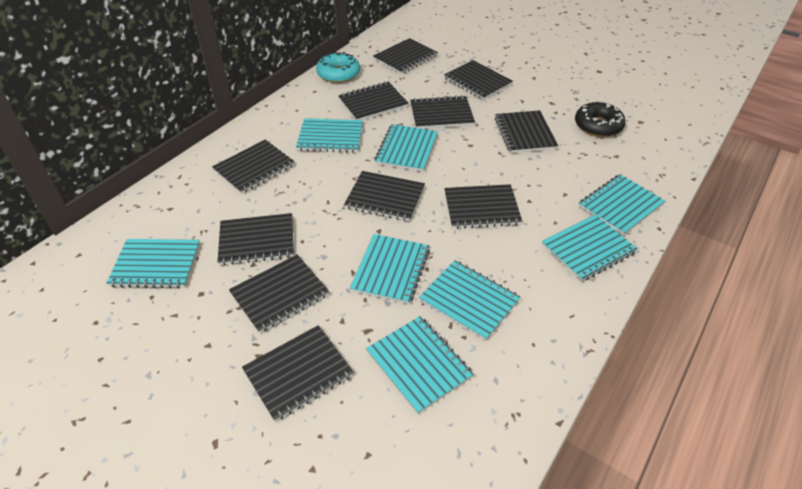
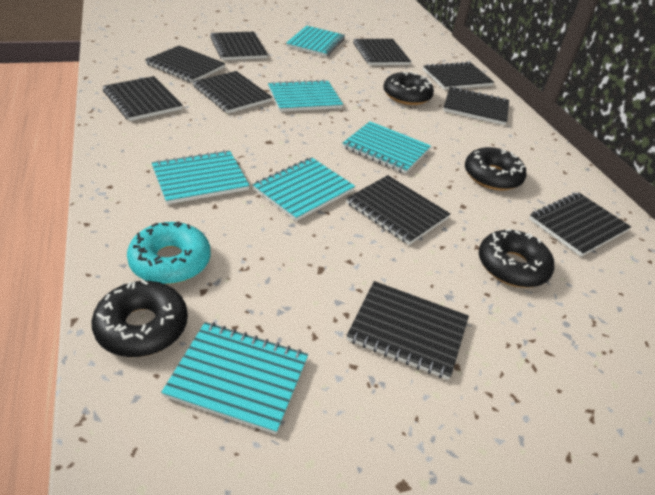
black donut: [575,102,626,137] = 1 -> [91,280,188,357] [383,72,434,105] [465,147,527,191] [479,229,554,288] = 4
black notebook: [212,140,295,194] [218,213,294,266] [229,255,329,333] [242,325,353,422] [338,82,409,120] [344,171,425,221] [373,38,438,74] [410,95,475,129] [444,60,513,100] [444,184,522,229] [495,110,558,153] = 11 -> [102,76,183,121] [145,45,225,83] [193,71,272,113] [210,32,268,60] [346,175,450,245] [346,281,469,380] [353,39,411,65] [423,61,494,90] [443,86,509,125] [529,192,631,257] = 10
turquoise notebook: [106,239,200,289] [296,118,363,153] [350,234,430,304] [366,316,474,414] [374,124,438,172] [419,260,520,341] [542,214,637,282] [579,174,665,235] = 8 -> [152,150,250,204] [161,322,308,434] [252,157,355,221] [268,79,343,112] [286,26,345,57] [342,121,431,174] = 6

